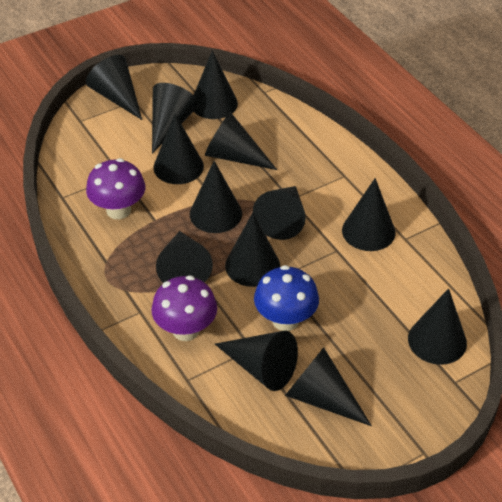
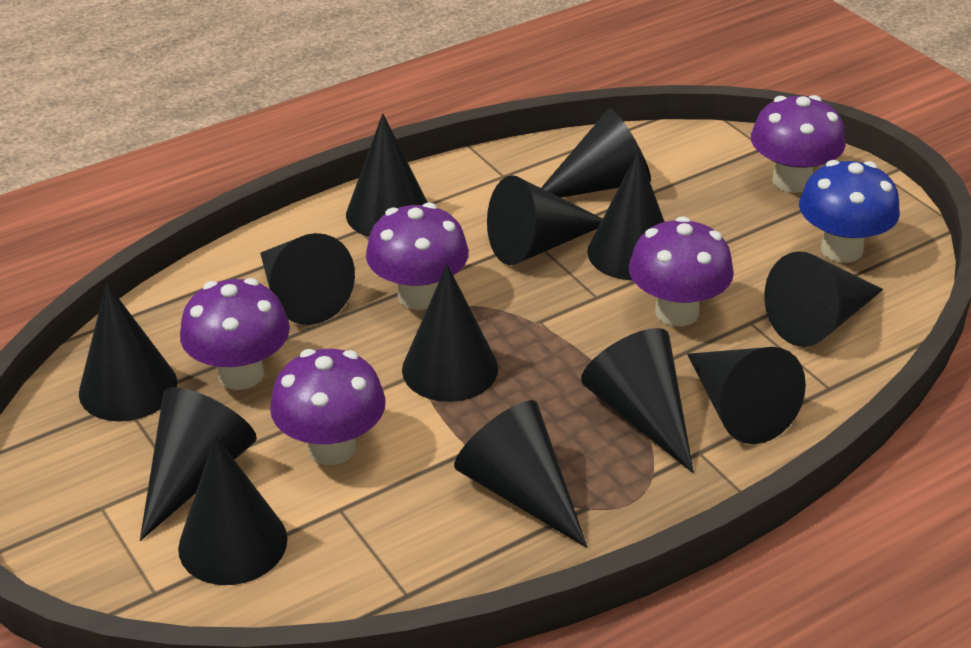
purple mushroom: [86,158,145,219] [151,275,217,341] = 2 -> [180,278,290,390] [270,349,386,465] [366,202,469,310] [629,216,734,326] [751,95,846,193] = 5

